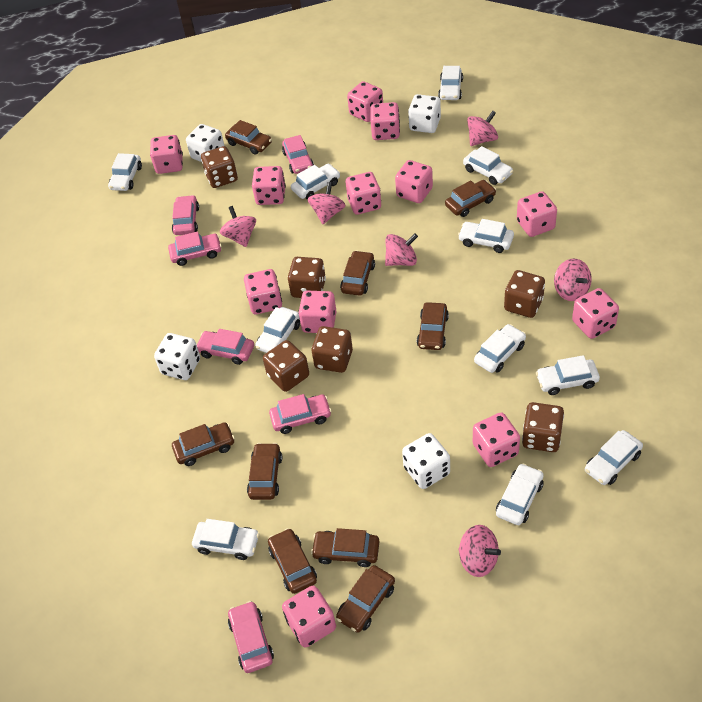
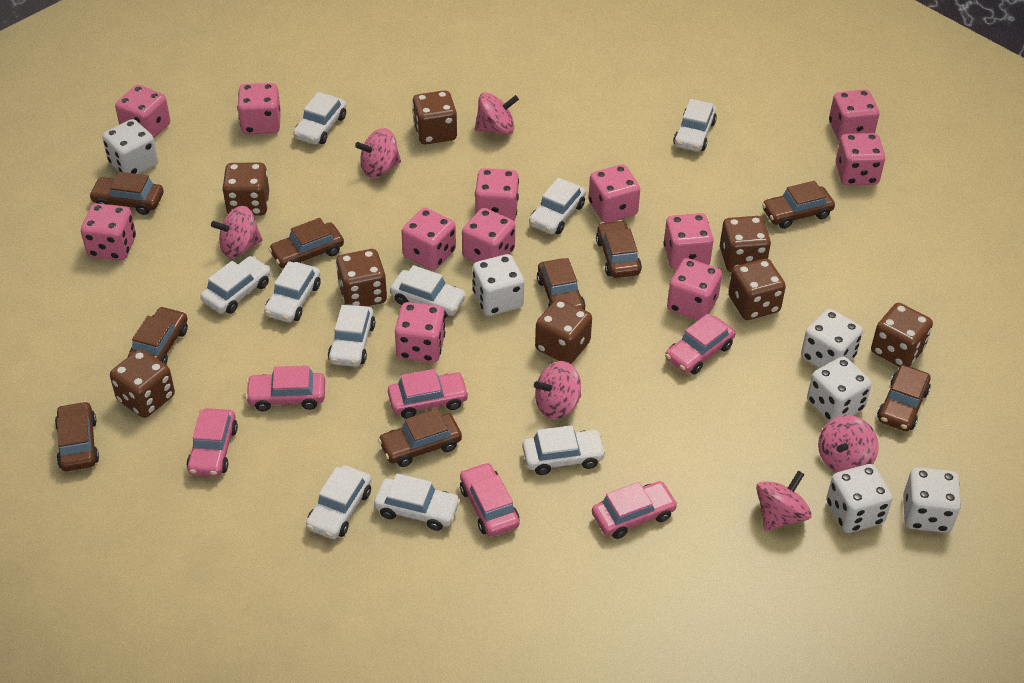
brown dice: [201,146,238,188] [263,340,309,392] [288,257,326,298] [312,326,353,373] [504,270,545,318] [522,402,564,452] = 6 -> [110,349,175,418] [222,163,269,216] [336,249,387,306] [412,90,457,144] [535,299,592,364] [720,216,771,272] [728,259,786,320] [871,303,933,367] = 8
white car: [108,153,142,191] [192,519,259,560] [255,307,300,353] [291,164,340,200] [438,66,463,100] [458,219,514,253] [463,146,513,185] [474,324,526,373] [496,463,544,525] [536,355,600,395] [585,430,643,485] = 11 -> [200,256,271,314] [264,261,321,322] [293,92,347,144] [306,465,372,539] [328,304,375,367] [374,474,461,531] [390,265,466,318] [522,425,606,475] [529,178,586,234] [673,99,717,151] = 10
white dice: [154,333,200,380] [186,124,224,162] [402,433,450,489] [408,94,441,133] = 4 -> [102,119,158,174] [473,254,524,316] [801,309,863,368] [807,357,872,421] [826,464,893,533] [903,467,961,533] = 6

